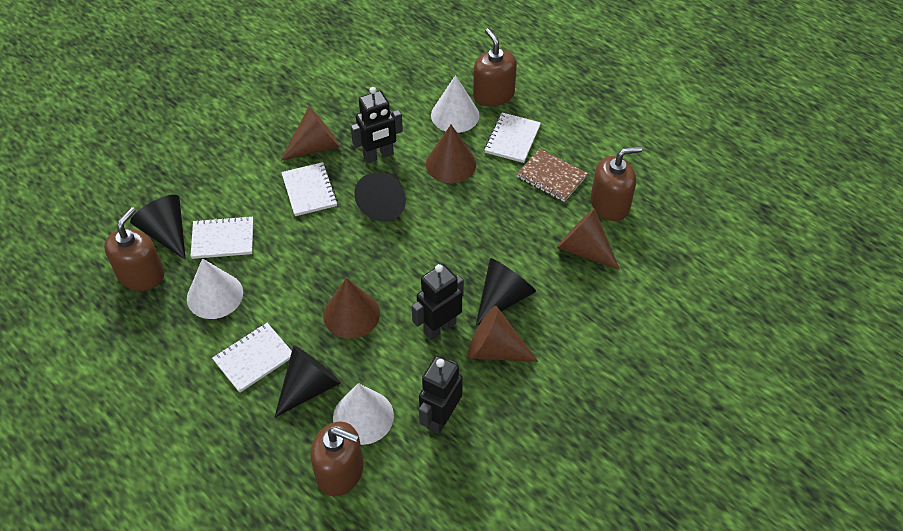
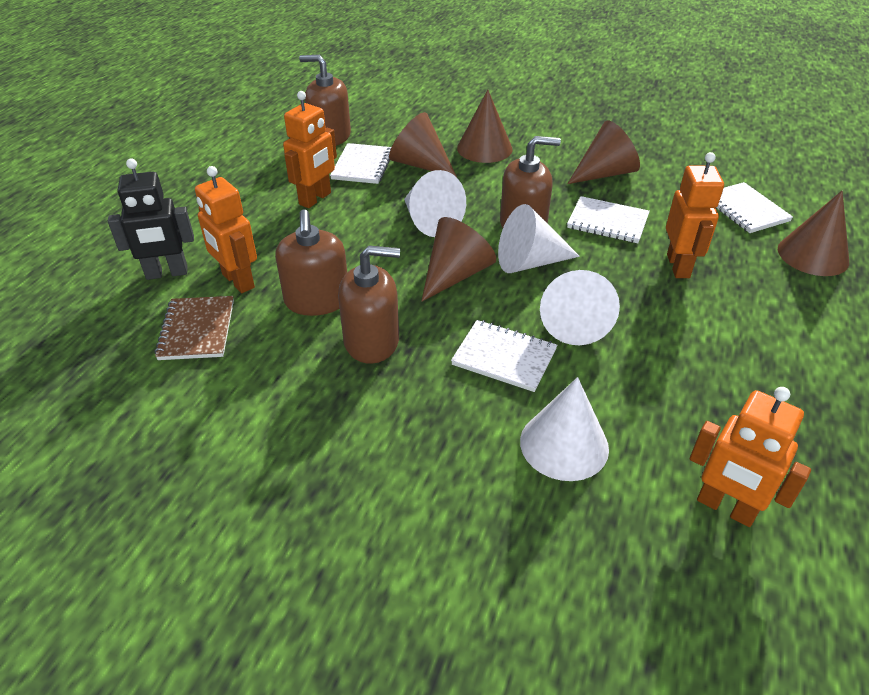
black cone: [130,195,186,260] [275,346,341,417] [354,173,406,222] [476,258,536,326] = 4 -> none = 0
black robot: [351,87,403,163] [412,264,464,340] [419,356,463,434] = 3 -> [108,158,194,280] = 1
orange robot: none = 0 -> [195,166,257,293] [283,91,337,208] [666,152,724,278] [690,387,811,527] = 4
white cone: [187,258,243,319] [333,383,394,445] [431,75,479,133] = 3 -> [404,170,466,237] [498,204,580,273] [520,377,609,481] [540,270,620,345] = 4

